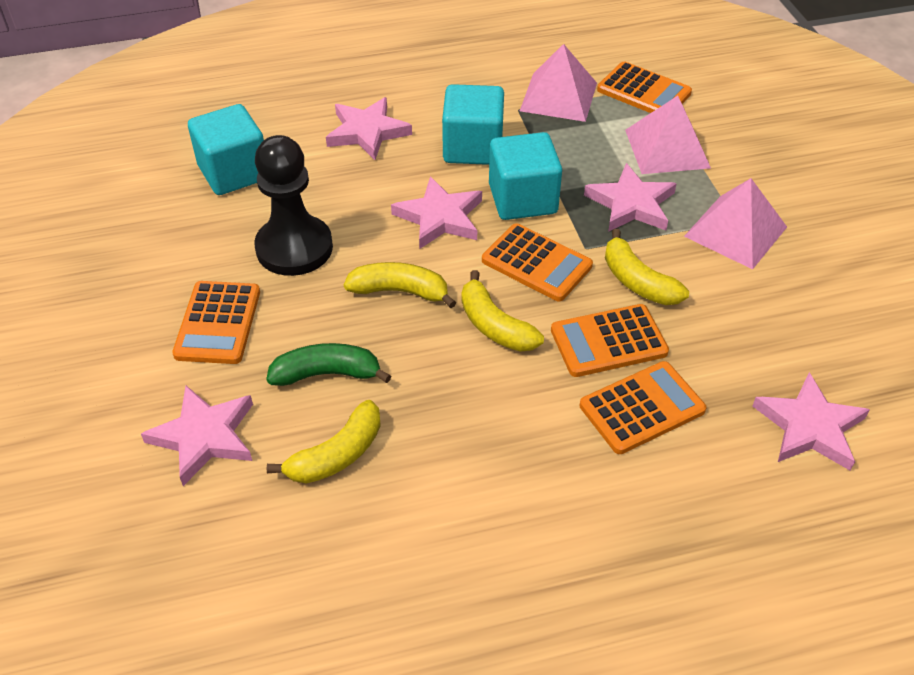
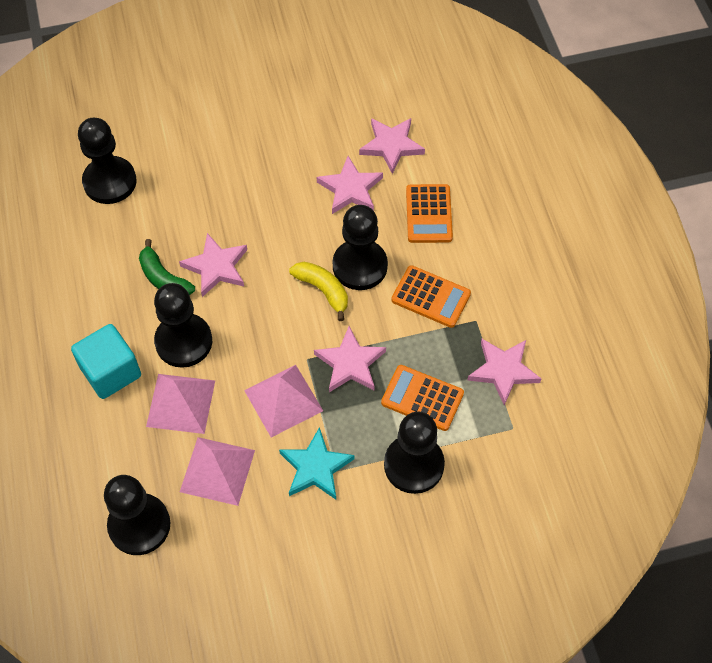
black pawn: [254,135,333,276] = 1 -> [78,118,137,204] [104,475,170,555] [154,283,212,368] [333,205,388,290] [384,412,445,494] = 5
orange calculator: [172,281,260,364] [482,223,593,301] [551,304,669,377] [580,361,706,454] [597,62,692,113] = 5 -> [381,365,464,431] [391,265,471,328] [406,184,453,243] = 3
turquoise cube: [188,104,264,195] [442,84,504,165] [489,132,562,220] = 3 -> [71,324,141,399] = 1
turquoise star: none = 0 -> [279,427,355,499] = 1
yellow banana: [267,400,381,483] [344,262,456,308] [462,270,544,352] [605,229,689,305] = 4 -> [289,262,348,321] = 1

